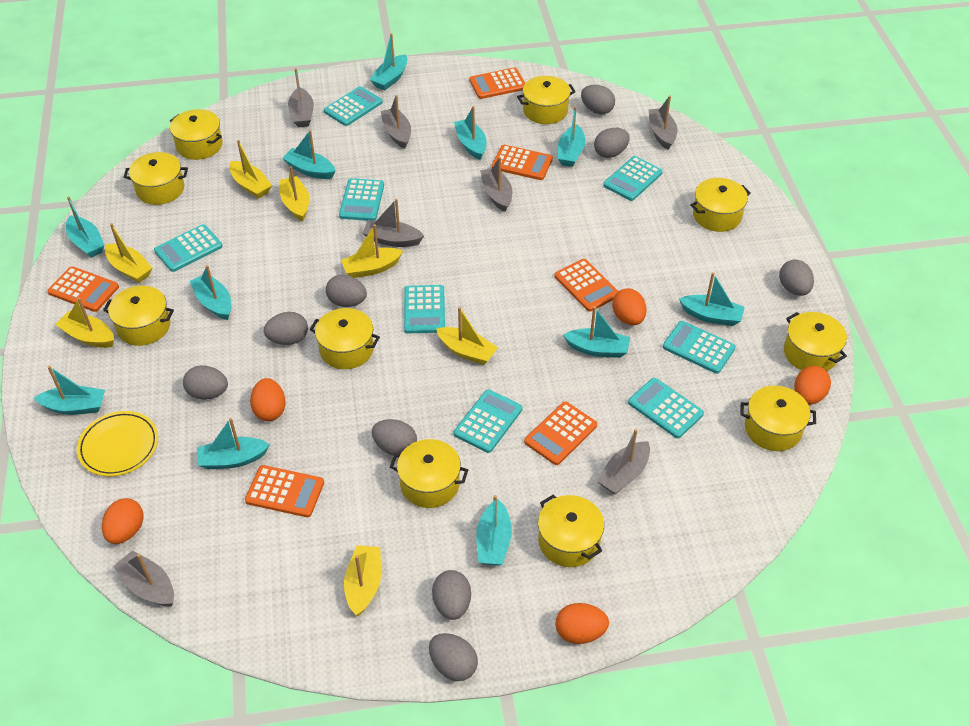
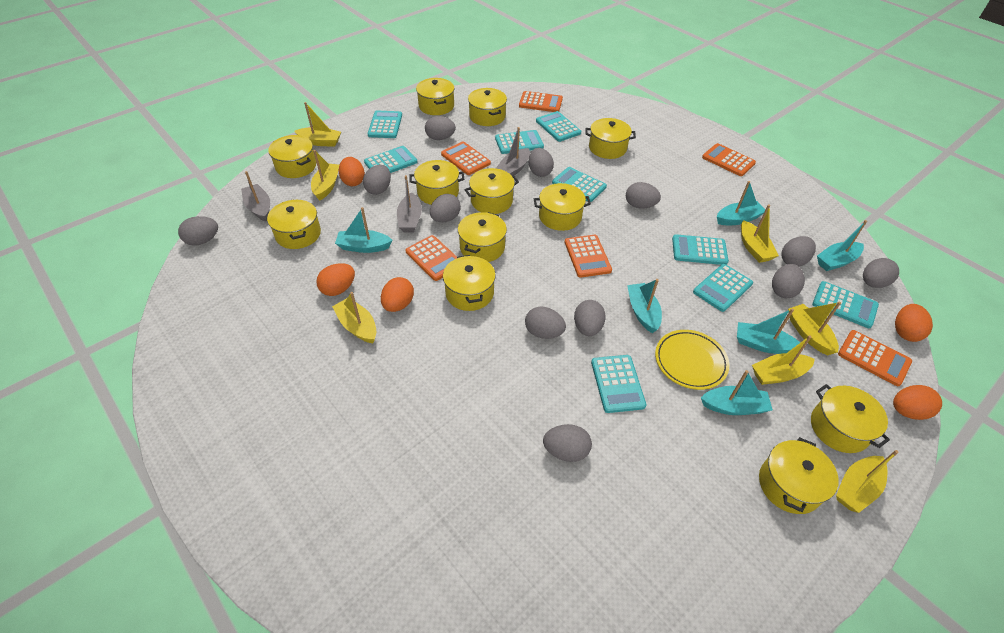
grey boat: [113,550,174,607] [288,68,314,127] [363,199,424,247] [381,95,411,149] [480,157,513,212] [597,429,650,495] [649,95,677,150] = 7 -> [241,171,270,222] [397,175,422,232] [496,127,530,176] = 3
grey egg: [183,365,228,400] [264,312,308,345] [326,275,367,307] [372,419,417,456] [429,633,478,681] [432,570,471,620] [581,85,615,114] [594,128,630,158] [779,259,814,296] = 9 -> [178,216,218,246] [363,165,391,195] [425,116,456,140] [430,194,461,222] [525,307,566,339] [528,148,554,177] [543,424,592,462] [574,300,606,336] [626,182,661,209] [772,264,805,298] [781,236,816,267] [863,258,899,288] = 12
turquoise boat: [34,366,105,415] [66,196,105,258] [190,265,231,320] [197,418,270,470] [282,130,336,179] [370,33,407,90] [454,106,486,160] [476,495,512,566] [558,106,585,167] [563,306,630,358] [679,272,745,326] = 11 -> [335,207,392,253] [627,279,662,333] [701,370,773,415] [717,181,765,225] [737,308,800,354] [817,220,867,271] = 6
turquoise calculator: [154,224,223,272] [324,86,383,126] [339,178,384,221] [404,285,445,333] [454,389,522,453] [603,156,663,201] [628,378,704,438] [663,321,736,374] = 8 -> [364,146,417,173] [368,110,402,138] [495,130,544,154] [536,111,581,142] [552,167,607,202] [591,355,646,413] [672,234,729,265] [693,264,753,312] [812,281,879,328] = 9
yellow pot: [103,286,174,346] [124,152,188,205] [170,109,223,160] [309,308,380,369] [390,439,468,508] [517,76,576,124] [538,495,604,567] [690,178,751,232] [741,386,816,451] [784,312,847,371] = 10 -> [267,199,321,249] [268,135,316,178] [410,160,464,205] [416,78,454,115] [443,255,496,311] [458,212,507,262] [464,168,519,214] [468,88,507,126] [534,183,591,231] [586,118,636,159] [759,437,839,514] [811,384,890,453] = 12

